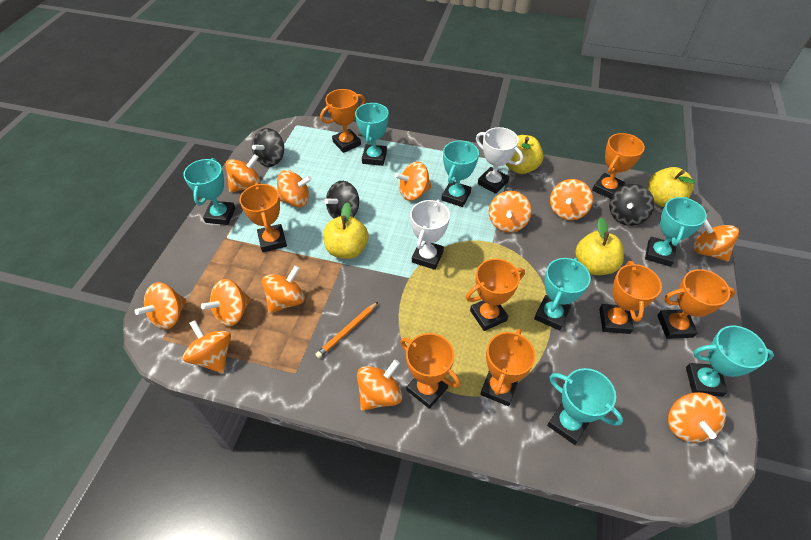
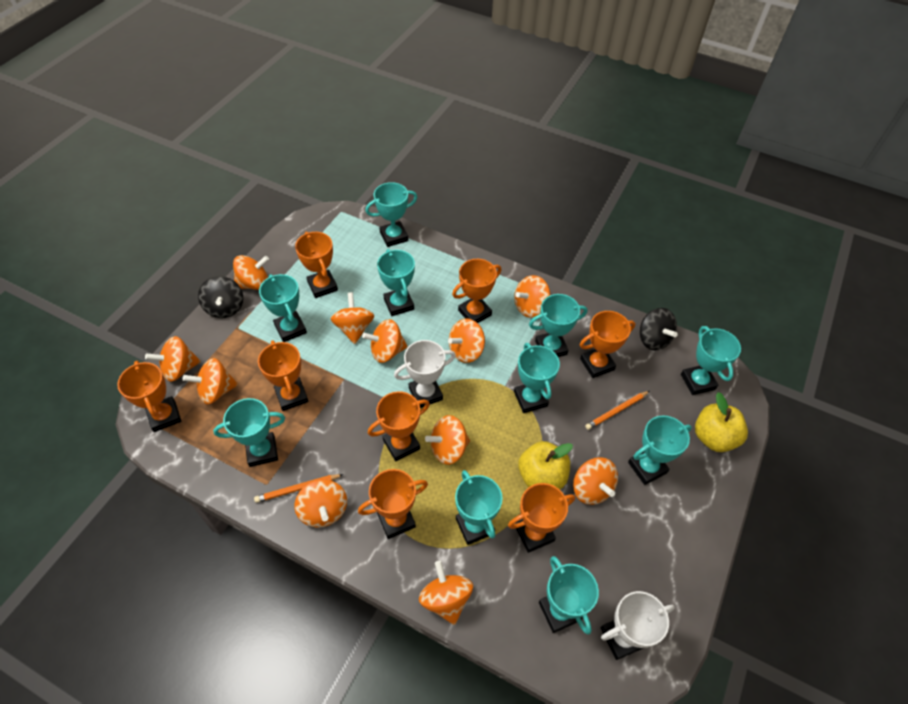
black spinning top: [252,128,284,167] [324,181,359,219] [609,184,655,226] = 3 -> [198,276,243,318] [640,308,678,350] = 2
orange pencil: [315,302,378,358] = 1 -> [254,474,343,503] [585,391,649,430] = 2
orange spinning top: [135,282,187,329] [183,320,231,373] [201,279,251,327] [225,154,261,193] [262,265,305,313] [277,170,312,207] [357,360,402,411] [395,162,432,201] [489,191,532,233] [550,179,593,220] [668,392,726,443] [693,219,739,261] = 12 -> [145,336,201,382] [183,358,238,404] [233,255,269,290] [294,479,347,528] [331,292,374,344] [362,319,408,363] [419,561,473,625] [425,415,470,465] [448,318,485,363] [514,275,550,318] [573,457,618,505] = 11
turquoise trophy: [183,158,235,225] [355,103,389,166] [441,140,479,207] [534,258,591,331] [547,368,623,445] [645,197,707,267] [686,326,774,397] = 7 -> [213,398,285,467] [259,274,307,342] [365,182,418,247] [377,249,415,316] [455,470,503,545] [514,343,560,413] [529,294,587,357] [539,556,599,635] [628,415,692,485] [681,326,741,395] = 10
yellow apple: [323,202,369,259] [506,135,544,174] [575,218,624,275] [648,167,695,207] = 4 -> [518,441,573,490] [695,392,748,452] = 2

